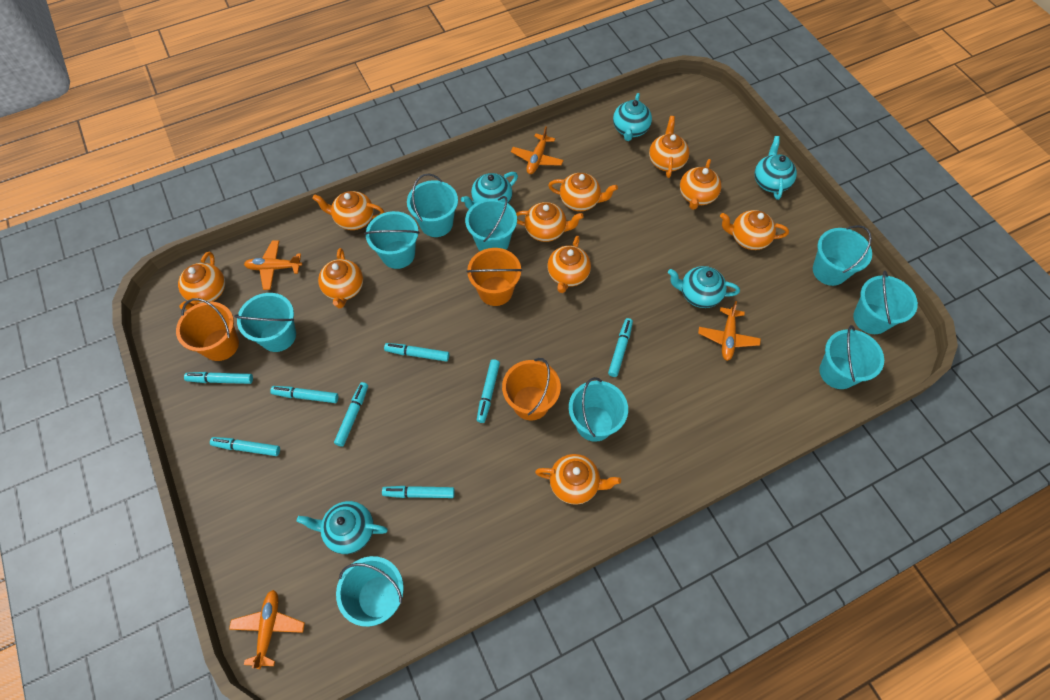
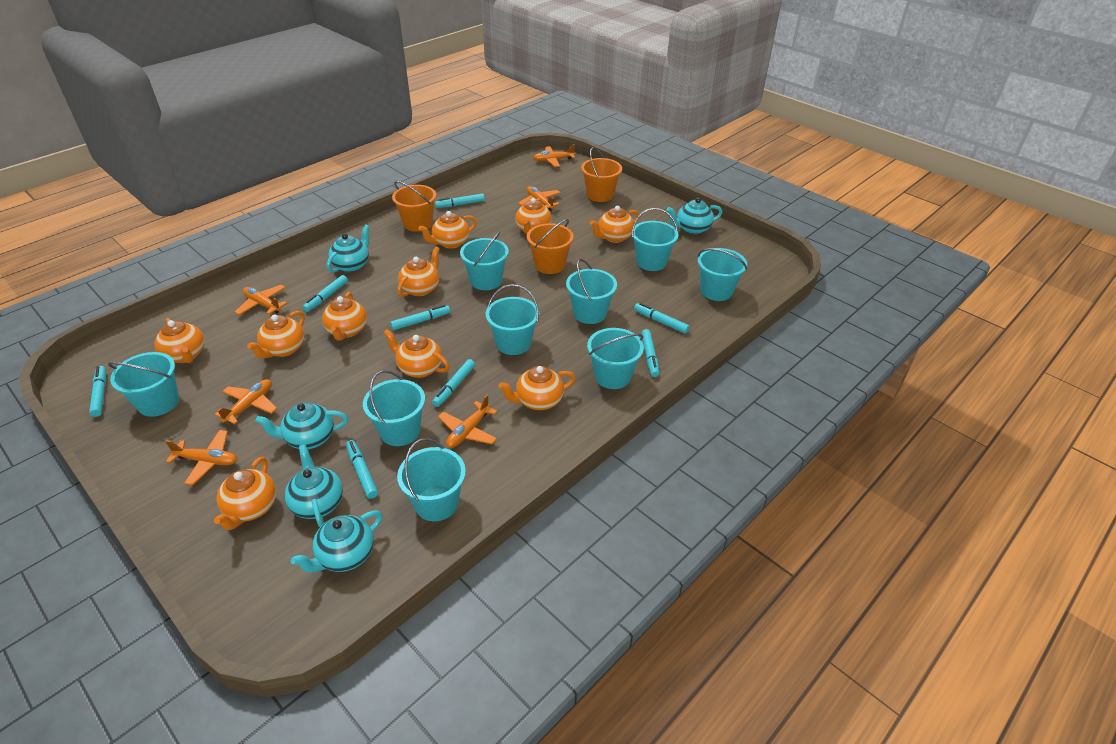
orange plane: [229,590,305,669] [244,240,302,290] [511,126,564,174] [698,301,761,361] = 4 -> [165,430,237,485] [215,379,277,424] [235,285,287,315] [438,394,498,448] [518,186,561,211] [533,144,575,167] = 6

